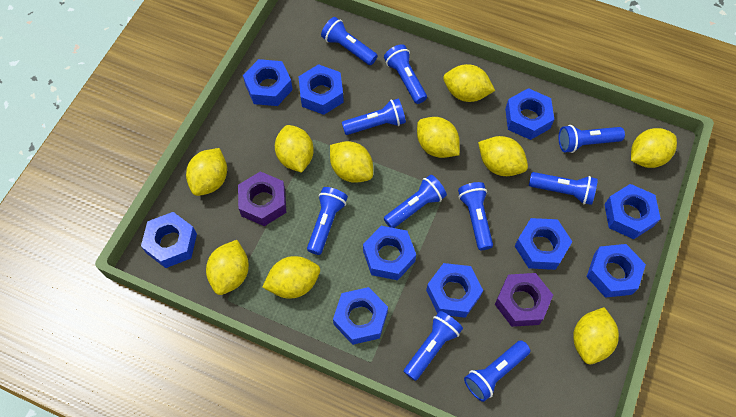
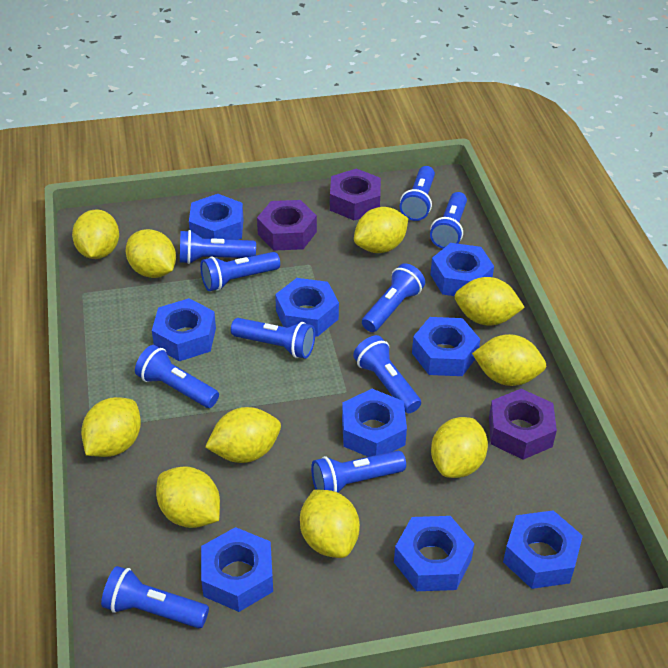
blue nut: [141,212,197,268] [243,59,293,106] [298,64,344,115] [333,287,388,345] [363,226,416,280] [426,263,483,318] [505,88,554,140] [515,218,572,270] [586,244,646,298] [604,184,661,239] = 10 -> [152,298,216,361] [189,194,244,240] [201,527,273,612] [275,278,339,337] [342,389,407,457] [394,516,474,591] [412,317,480,376] [430,243,494,296] [503,510,583,589] = 9
purple nut: [238,171,286,226] [495,273,553,327] = 2 -> [257,200,317,251] [330,168,381,220] [489,389,557,460] = 3

